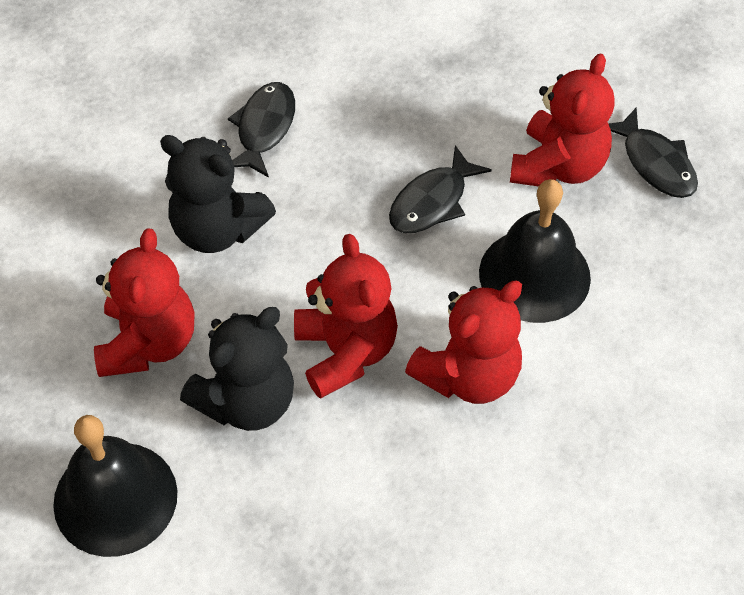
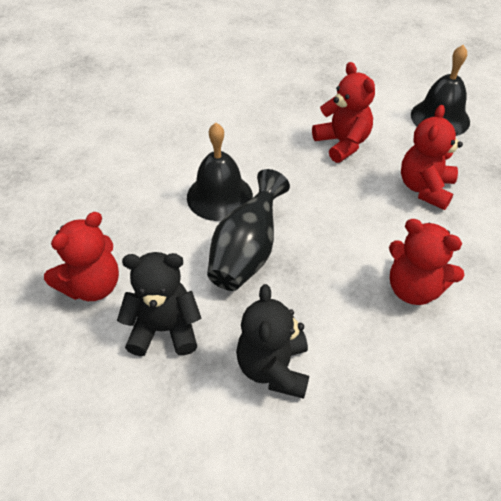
black fish: [228,82,295,178] [389,145,492,233] [609,107,698,198] = 3 -> none = 0
black vase: none = 0 -> [207,169,290,291] = 1

